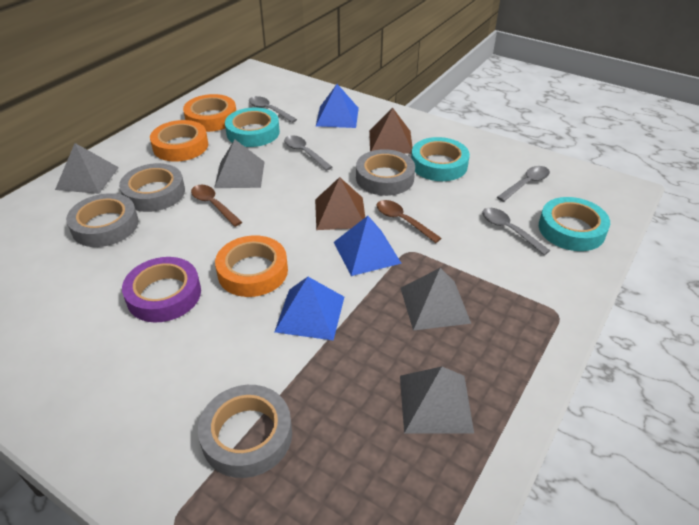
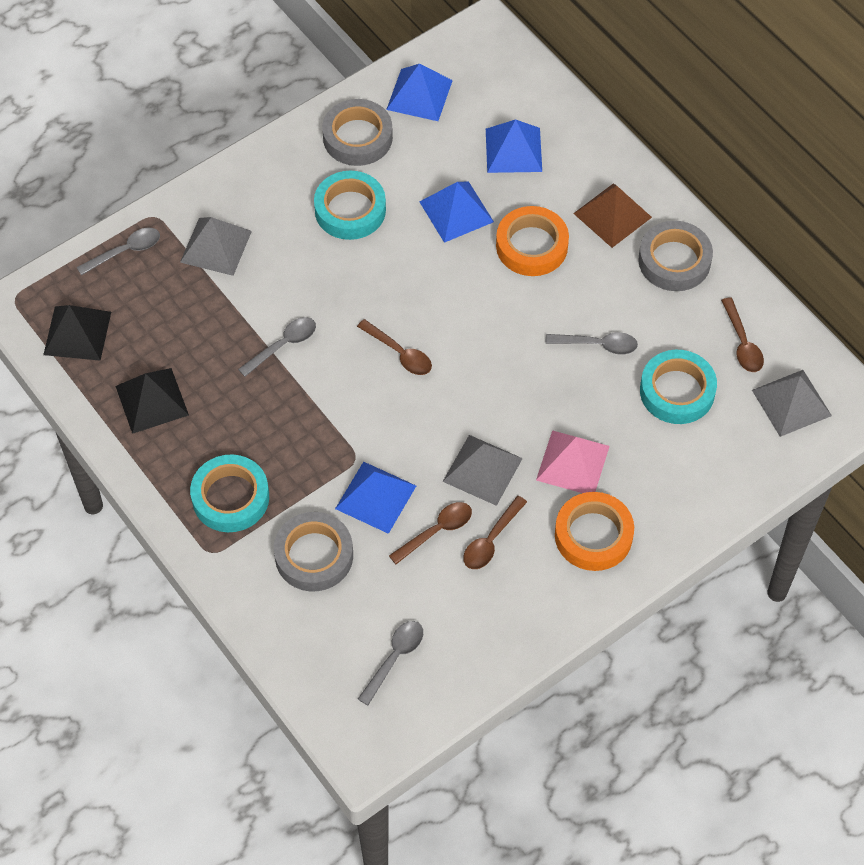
black pyramid: none = 0 -> [43,305,111,361] [116,368,189,434] = 2
blue pyramid: [275,277,344,341] [316,84,359,128] [334,216,402,276] = 3 -> [335,462,416,534] [386,64,453,121] [419,181,494,243] [486,119,542,173] = 4
brown pyramid: [315,177,365,230] [369,108,413,154] = 2 -> [573,184,652,248] = 1
brown spoon: [191,185,242,227] [376,200,442,243] = 2 -> [357,319,432,375] [389,502,472,564] [463,496,527,569] [721,297,764,372] = 4
grey pyramid: [55,143,119,194] [214,139,264,188] [400,367,474,433] [401,268,471,331] = 4 -> [180,217,252,276] [443,435,523,506] [752,370,832,437] = 3
grey tape: [66,193,139,247] [119,163,185,212] [198,385,292,478] [356,149,415,196] = 4 -> [274,512,353,591] [322,99,393,166] [638,221,713,291] = 3
orange tape: [150,120,208,162] [183,94,236,132] [215,235,288,297] = 3 -> [496,206,569,276] [555,492,634,571] = 2
pink pyramid: none = 0 -> [536,430,610,493] = 1
purple tape: [122,257,201,322] = 1 -> none = 0

